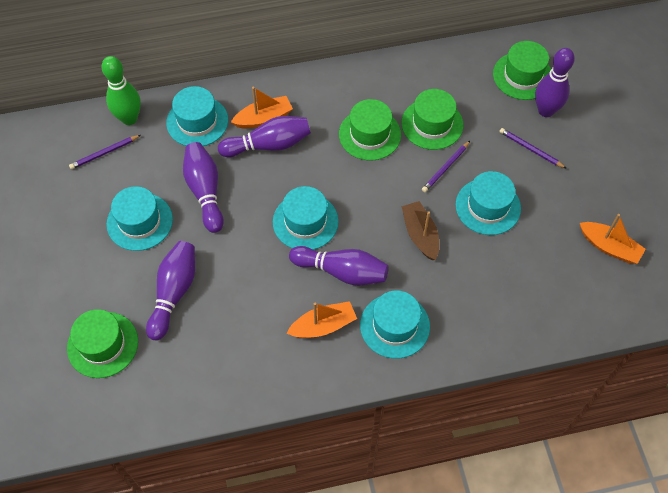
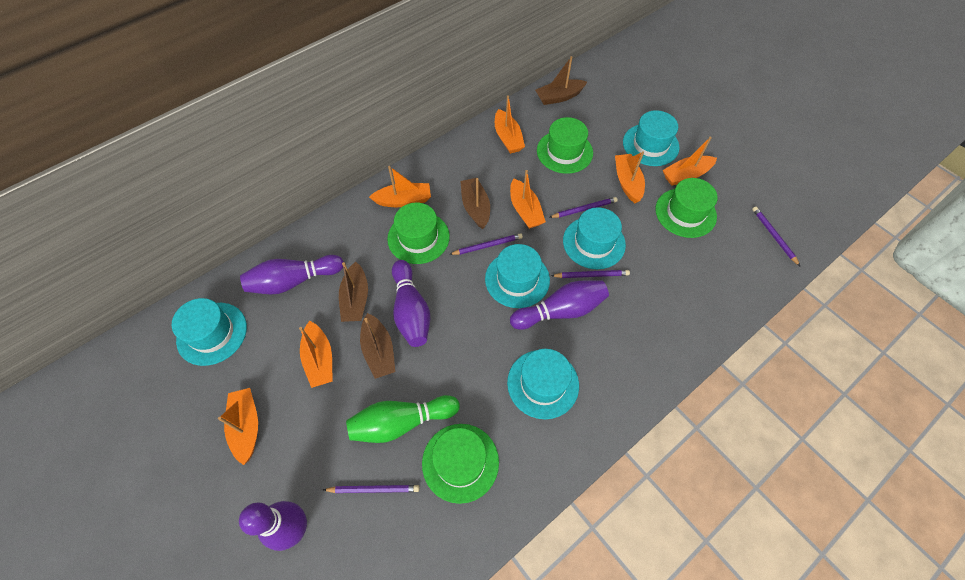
brown boat: [402,201,439,260] = 1 -> [339,262,368,322] [360,313,395,379] [460,178,490,229] [535,56,587,105] = 4
orange boat: [231,87,293,128] [286,301,357,338] [580,214,646,264] = 3 -> [218,388,258,465] [299,321,333,388] [369,166,431,207] [495,95,525,154] [510,170,546,229] [615,152,645,203] [663,137,717,186] = 7
purple bowling pin: [146,241,195,340] [183,142,224,233] [218,116,311,157] [289,246,389,285] [535,48,575,117] = 5 -> [239,501,307,551] [240,255,344,294] [392,260,430,347] [510,280,609,330] = 4
purple pencil: [69,135,141,169] [422,141,470,192] [499,128,567,169] = 3 -> [323,485,419,493] [449,233,523,255] [549,197,618,218] [551,270,630,278] [752,207,800,266] = 5

